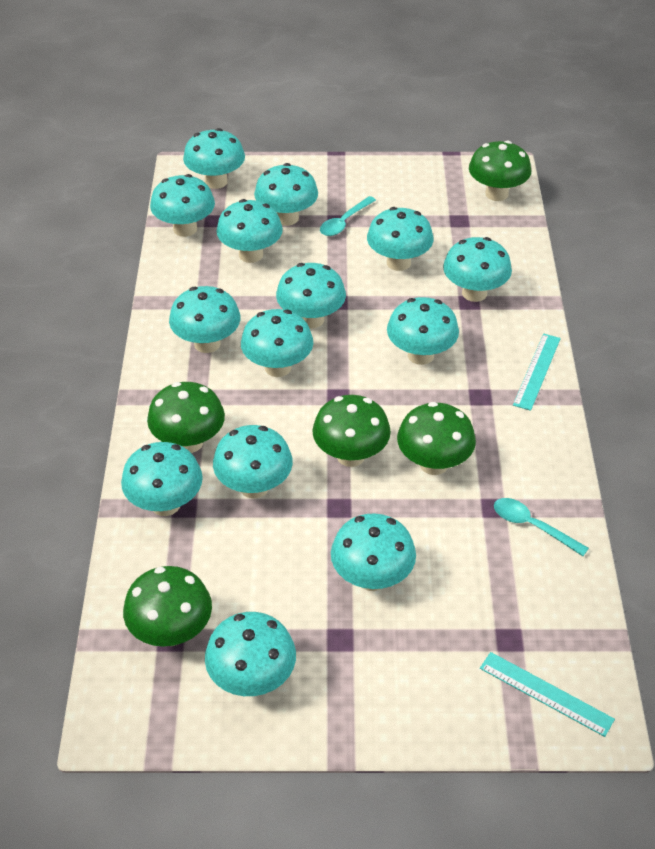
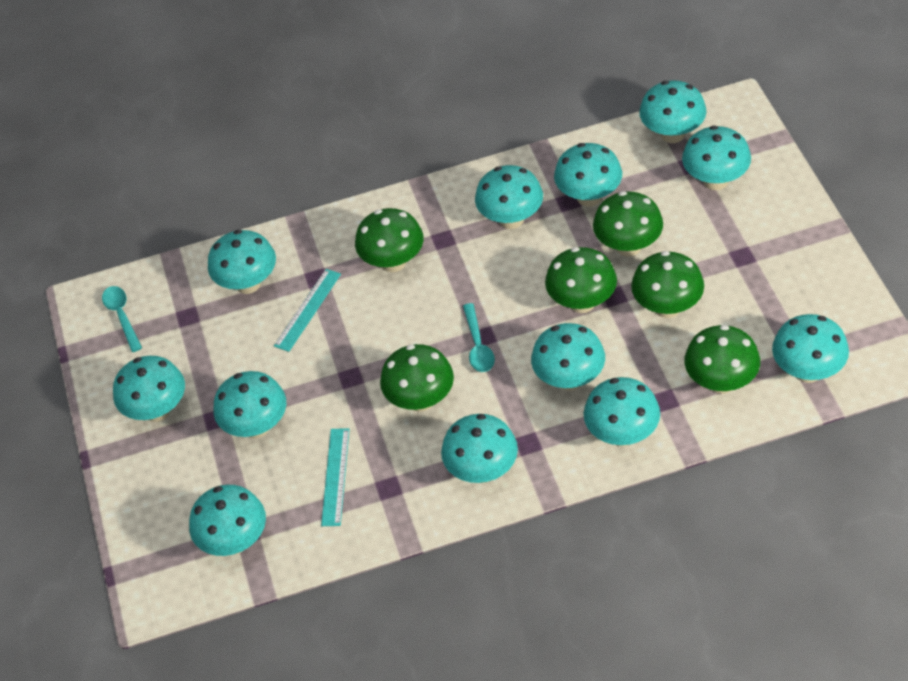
green mushroom: [123,566,212,647] [147,382,225,453] [312,395,391,467] [397,402,476,475] [469,140,531,201] = 5 -> [355,208,424,272] [380,344,454,412] [545,247,617,313] [593,191,663,257] [631,251,704,318] [684,325,760,394] = 6
turquoise mushroom: [121,442,203,516] [150,174,215,237] [169,286,240,353] [183,128,245,189] [205,612,296,696] [213,425,293,499] [216,199,283,263] [241,309,313,377] [254,163,318,226] [276,263,346,329] [331,513,416,591] [367,207,433,271] [387,297,459,365] [443,237,512,302] = 14 -> [113,356,185,422] [189,485,266,556] [208,230,276,294] [213,371,286,438] [441,414,518,483] [475,165,543,229] [531,323,605,391] [554,143,622,207] [584,377,660,446] [639,80,707,143] [682,125,751,190] [772,314,849,383] = 12

